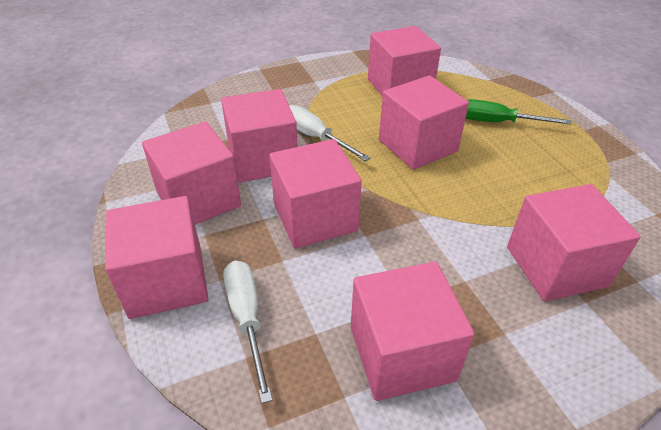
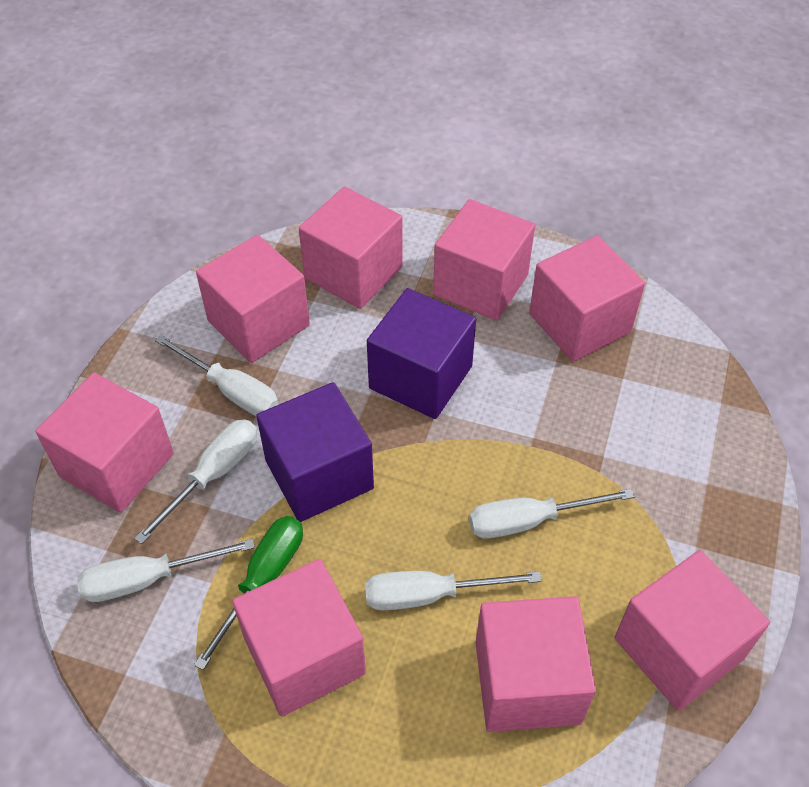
purple cube: none = 0 -> [256,382,374,522] [367,288,476,419] = 2
white screwdriver: [223,261,272,403] [289,105,370,162] = 2 -> [77,539,255,602] [134,420,257,544] [155,335,279,416] [365,571,542,610] [469,489,634,539] = 5

